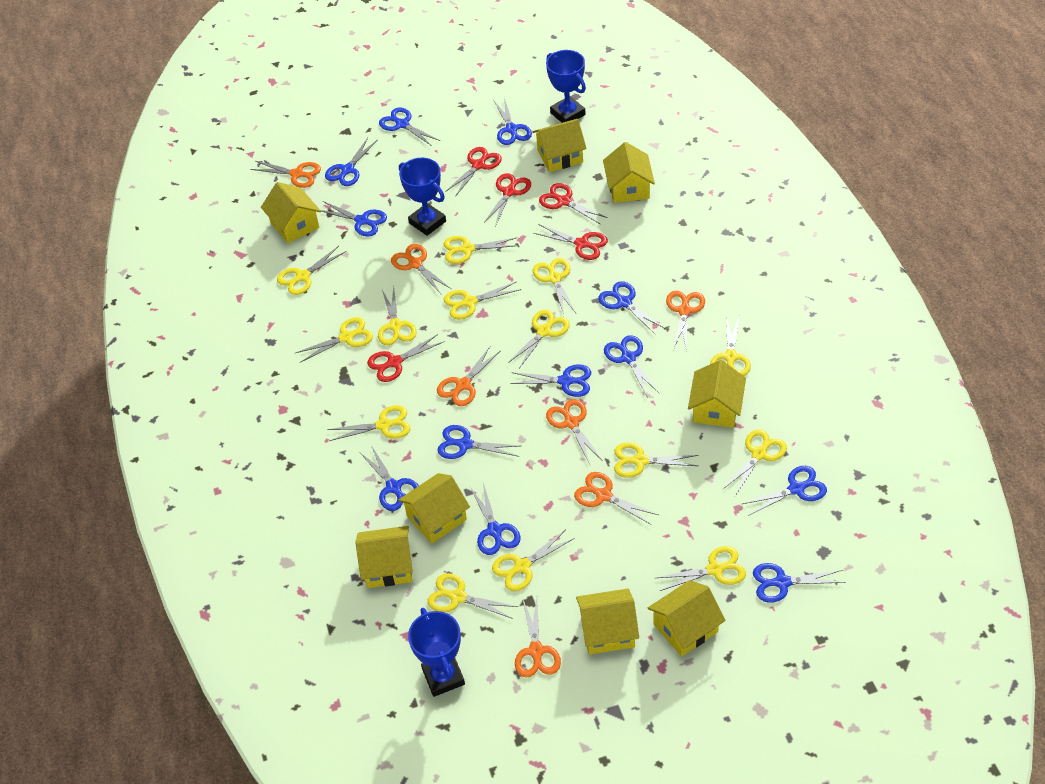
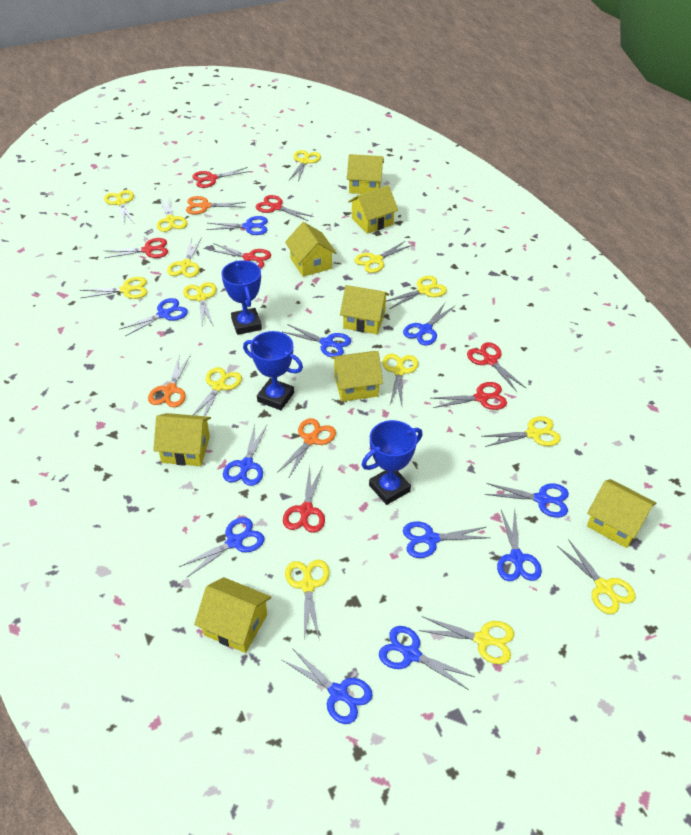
blue scissors: [321,201,387,236] [325,138,377,186] [360,445,419,511] [379,107,440,146] [437,425,520,459] [470,483,521,555] [493,98,532,145] [510,364,591,397] [599,281,665,335] [604,335,660,398] [742,466,827,516] [753,563,846,603] = 12 -> [119,298,188,336] [179,517,265,577] [206,216,268,235] [223,425,267,486] [282,648,373,724] [283,324,351,357] [379,626,475,690] [403,302,455,346] [403,521,491,558] [485,483,569,518] [497,509,542,581] = 11
orange scissors: [250,161,321,188] [391,244,451,294] [437,347,501,406] [515,597,561,677] [546,399,603,465] [574,472,658,525] [666,291,705,352] = 7 -> [148,354,191,407] [186,196,246,214] [277,418,336,479] = 3
red scissors: [367,334,445,382] [445,147,502,197] [484,173,531,226] [533,224,608,260] [539,183,608,225] = 5 -> [105,238,168,258] [192,167,251,188] [208,243,271,269] [256,195,314,221] [283,465,325,533] [432,382,507,410] [467,342,527,392] = 7

